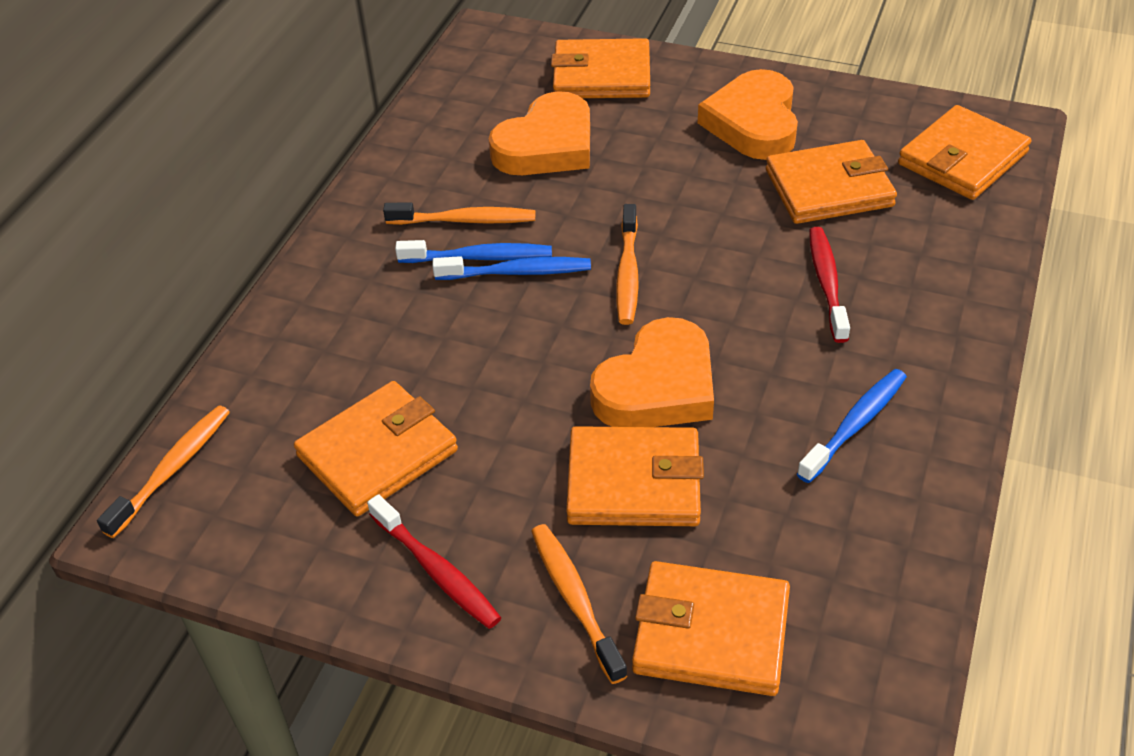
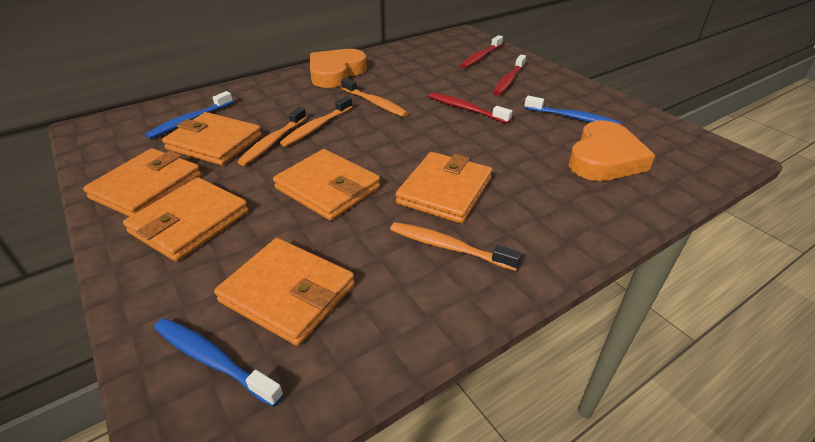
orange heart: [489,91,590,175] [590,317,714,427] [698,69,798,160] = 3 -> [310,49,367,88] [569,121,655,181] = 2
red toothbrush: [367,494,501,629] [809,227,850,343] = 2 -> [429,92,512,124] [460,35,503,68] [493,54,526,95] = 3

